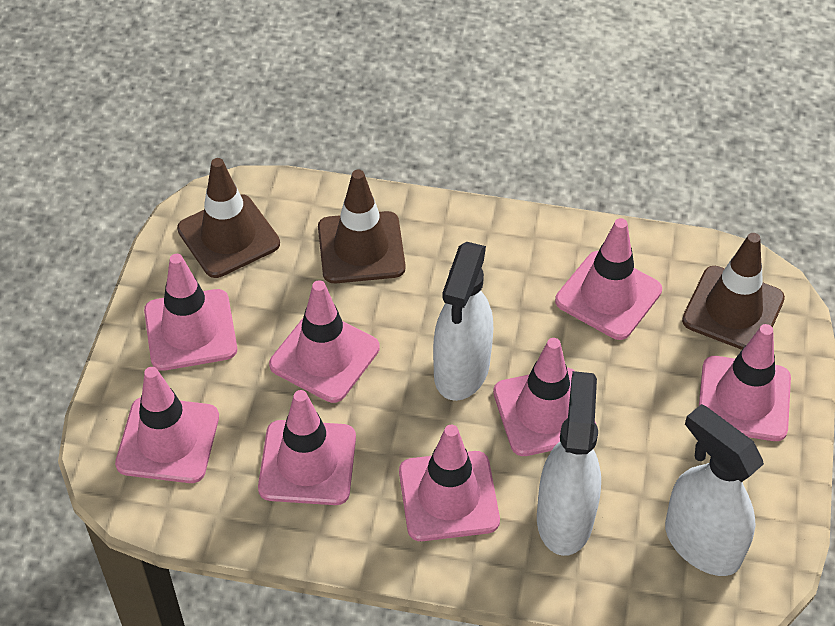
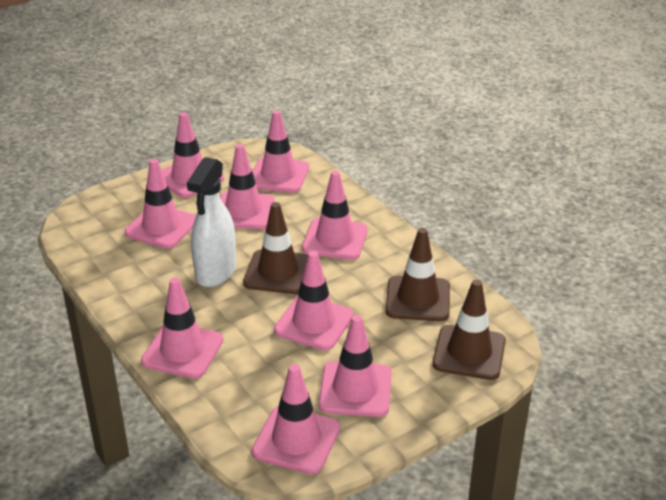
pink traffic cone: [115,367,219,483] [144,254,237,371] [258,390,356,505] [269,280,380,403] [399,425,500,541] [493,338,598,456] [555,218,662,340] [699,324,791,441] = 8 -> [125,159,196,249] [141,277,224,379] [162,112,224,198] [220,144,275,229] [252,110,309,193] [252,364,340,474] [274,251,354,350] [302,171,368,260] [319,315,392,417] = 9
white spray bottle: [433,242,493,401] [537,371,601,556] [665,404,764,576] = 3 -> [187,157,236,287] = 1

